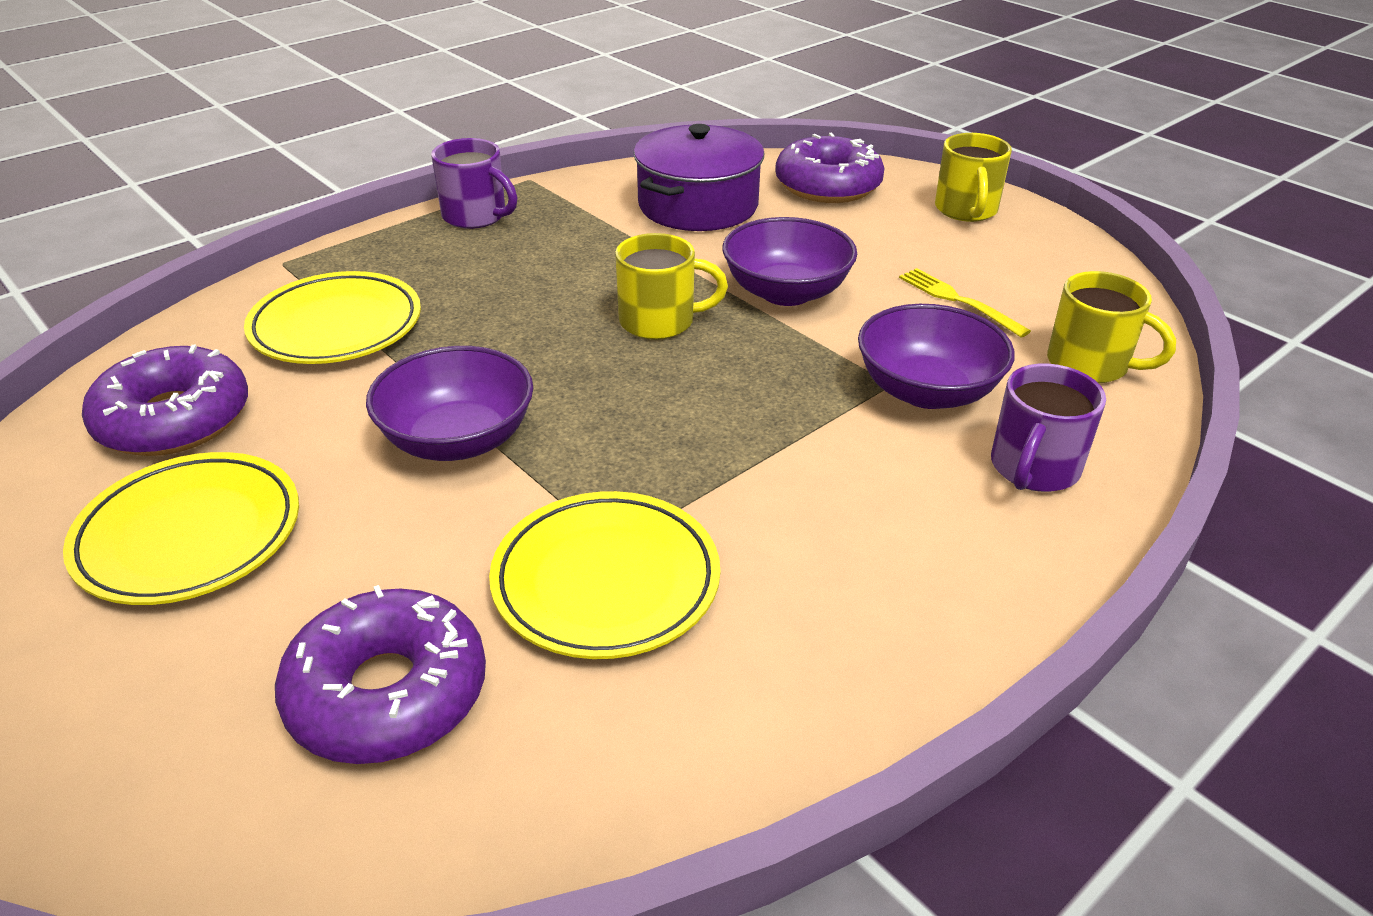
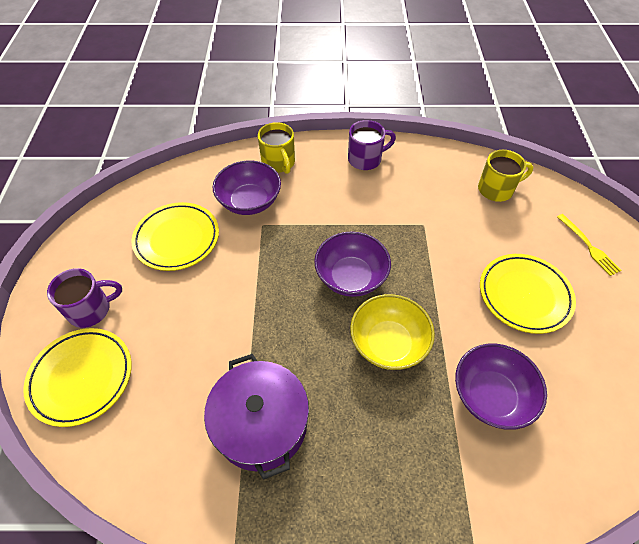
purple donut: [82,345,248,456] [275,585,486,764] [775,133,885,203] = 3 -> none = 0
yellow bowl: none = 0 -> [350,294,435,370] = 1
yellow mug: [615,233,728,340] [935,133,1012,222] [1047,271,1176,383] = 3 -> [258,122,295,174] [478,150,533,202] = 2

